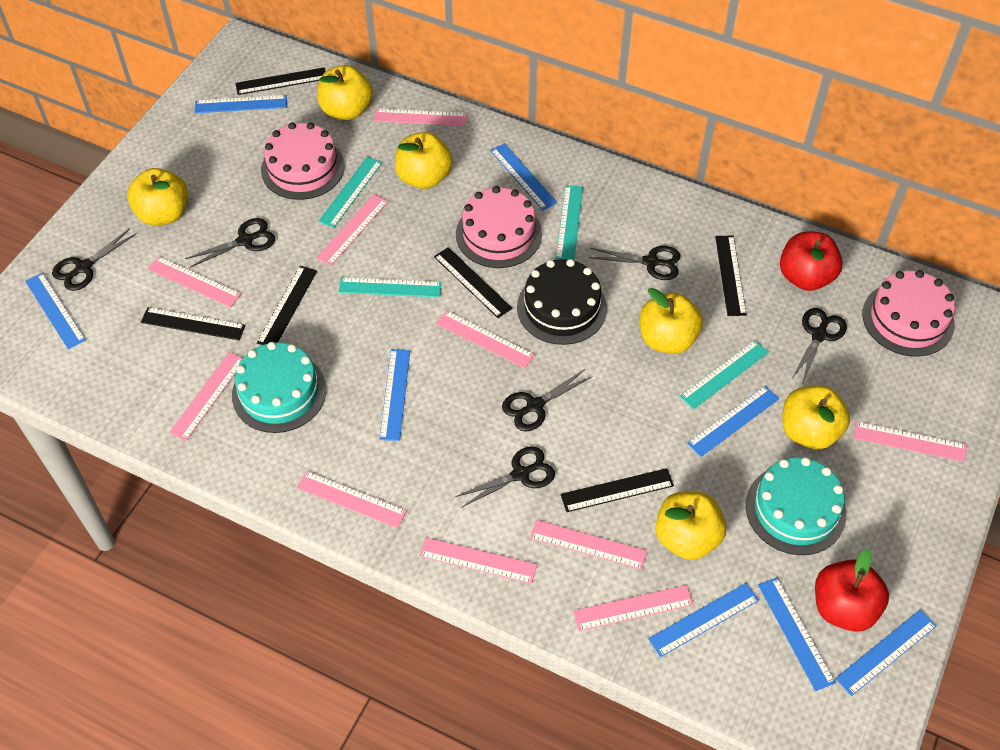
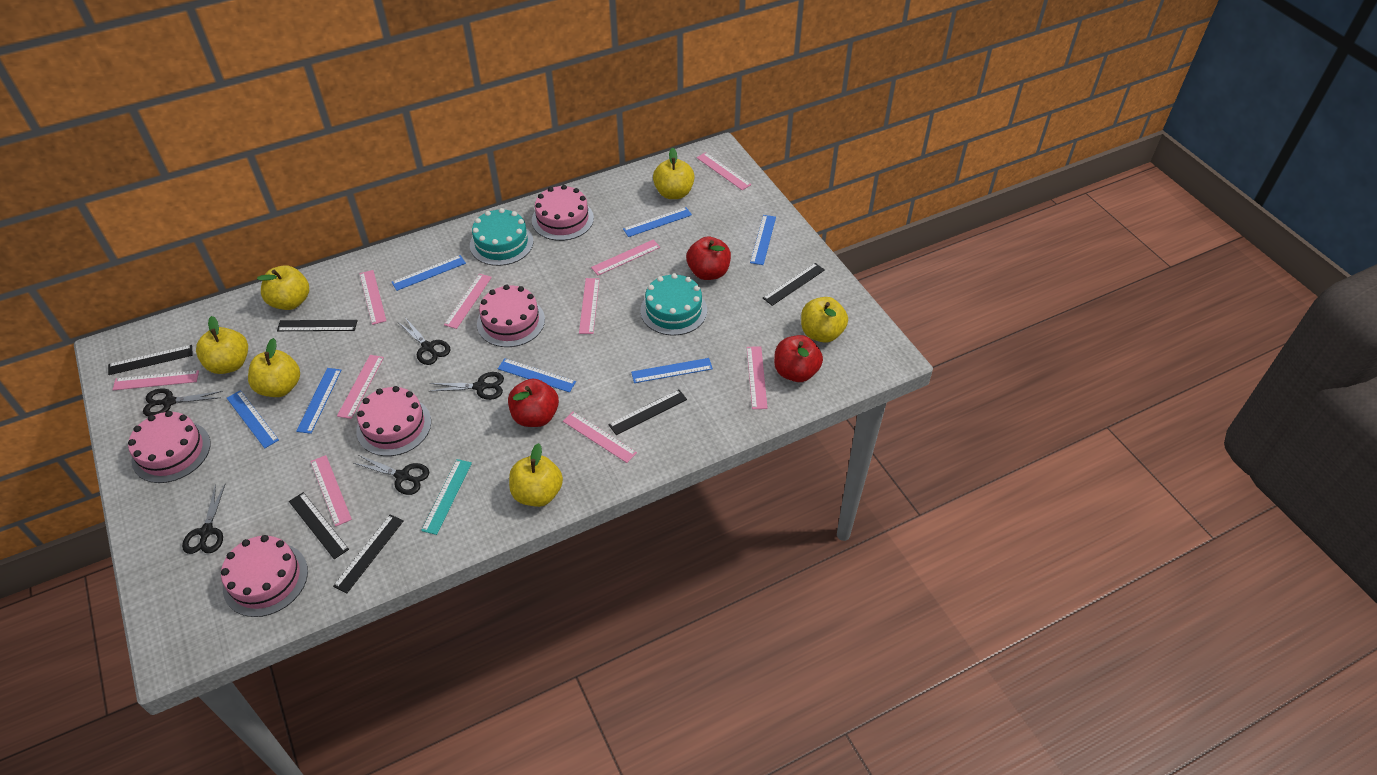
black cake: [517,259,607,345] = 1 -> none = 0
black scissors: [52,228,137,291] [185,218,275,268] [455,446,555,508] [502,369,593,432] [589,246,681,280] [791,308,847,383] = 6 -> [143,388,223,416] [182,484,225,554] [353,455,429,495] [399,319,451,365] [429,372,504,400] = 5
blue ruler: [25,273,86,349] [195,95,287,113] [380,349,410,441] [490,143,558,210] [648,583,759,657] [687,386,779,457] [758,577,836,691] [835,609,937,696] = 8 -> [227,390,279,448] [296,368,342,434] [392,255,466,291] [498,358,576,392] [623,207,692,237] [631,358,713,383] [750,215,776,265] = 7
pink cake: [261,122,345,200] [456,186,542,268] [863,270,955,357] = 3 -> [128,411,211,483] [221,535,308,617] [356,386,431,456] [477,285,545,347] [532,185,594,241] = 5
red apple: [780,231,843,291] [815,549,889,632] = 2 -> [508,379,559,427] [686,237,731,280] [774,335,823,382] = 3
turquoise ruler: [318,157,382,228] [339,277,442,297] [556,185,583,260] [680,340,769,409] = 4 -> [421,459,472,535] = 1

